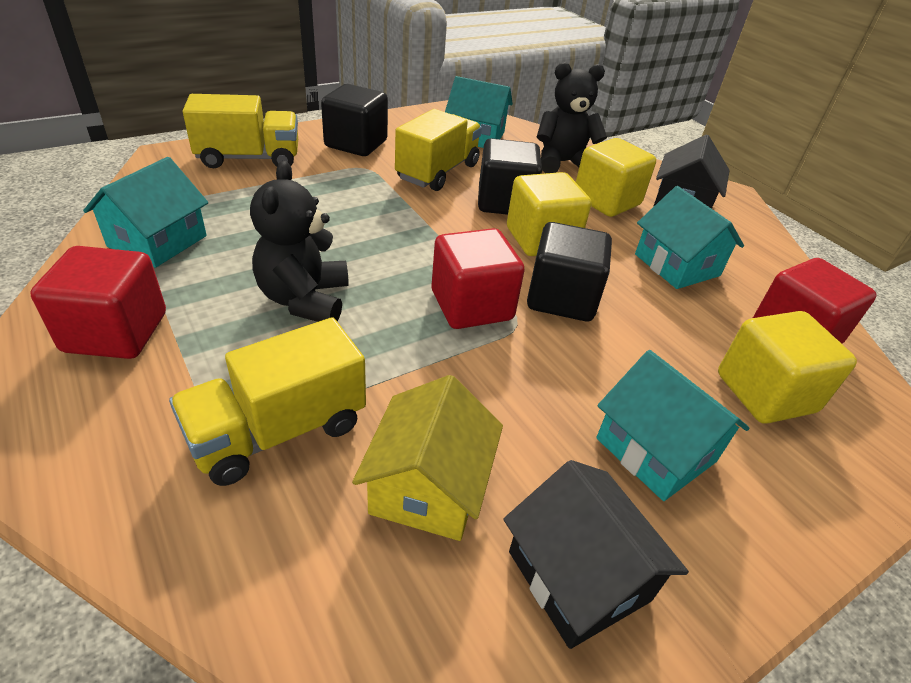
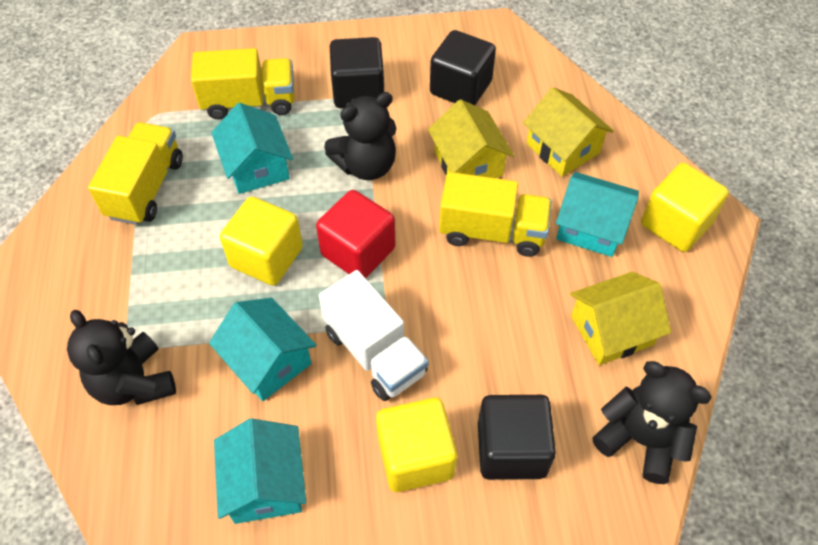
black house: [503,460,689,649] [653,134,730,209] = 2 -> none = 0
black teddy bear: [250,161,349,322] [537,62,607,173] = 2 -> [67,310,176,405] [324,92,397,180] [593,361,712,484] = 3
red cube: [30,246,166,359] [432,228,525,329] [753,258,877,344] = 3 -> [316,190,395,278] = 1
white truck: none = 0 -> [319,270,429,401] = 1
yellow house: [352,375,503,541] = 1 -> [428,99,514,178] [523,87,614,177] [570,272,671,365] = 3

